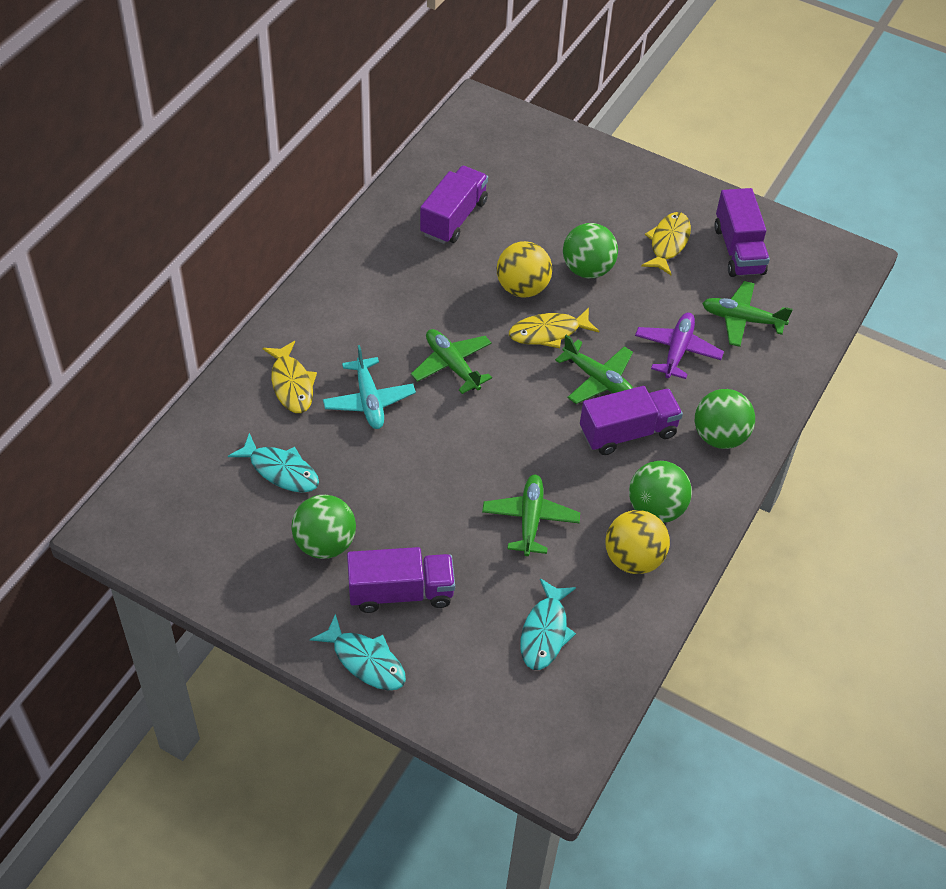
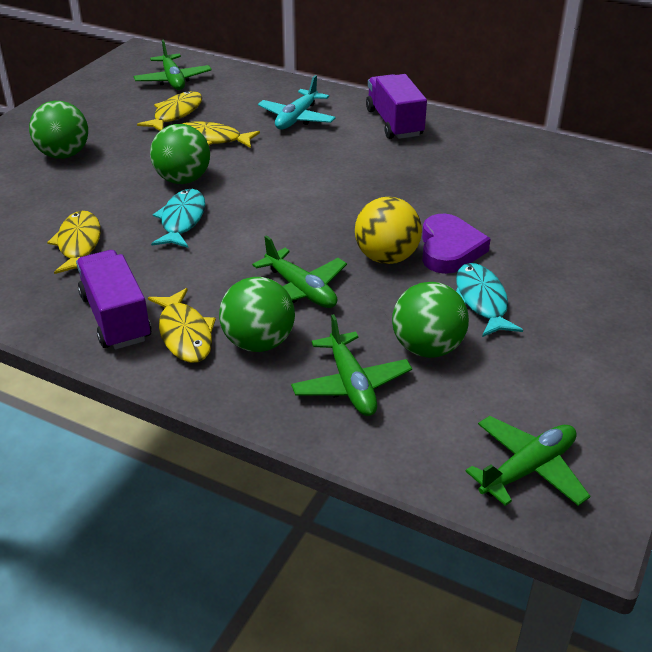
purple heart: none = 0 -> [422,214,490,274] = 1
purple plane: [635,313,724,379] = 1 -> none = 0
purple truck: [347,547,455,613] [420,166,488,244] [580,386,683,455] [714,188,770,277] = 4 -> [76,250,152,350] [366,74,427,139] = 2
turquoise fish: [228,433,319,493] [310,614,406,690] [520,578,576,670] = 3 -> [151,189,205,248] [456,263,523,337] = 2
yellow ball: [497,241,552,298] [605,510,670,574] = 2 -> [355,197,422,264] = 1
yellow fish: [263,341,317,413] [509,308,599,348] [641,212,691,275] = 3 -> [47,211,101,274] [137,91,202,131] [148,288,216,363] [182,122,260,148] = 4

